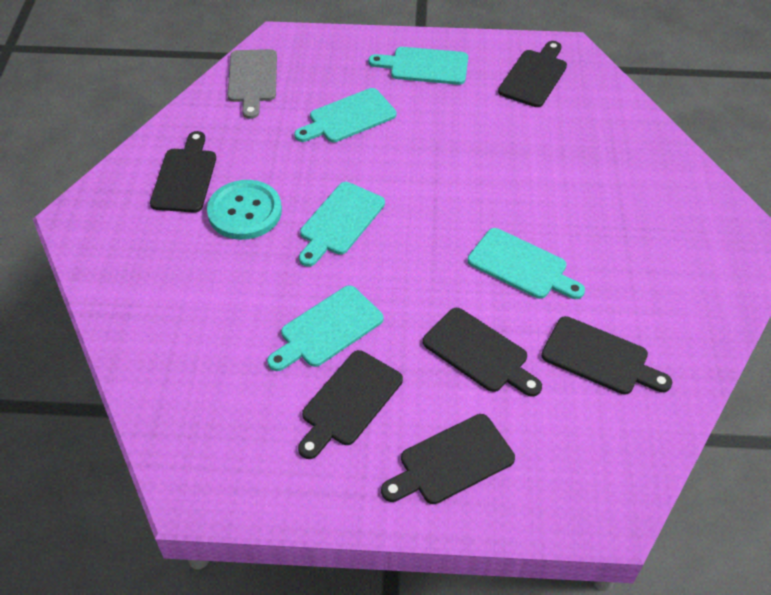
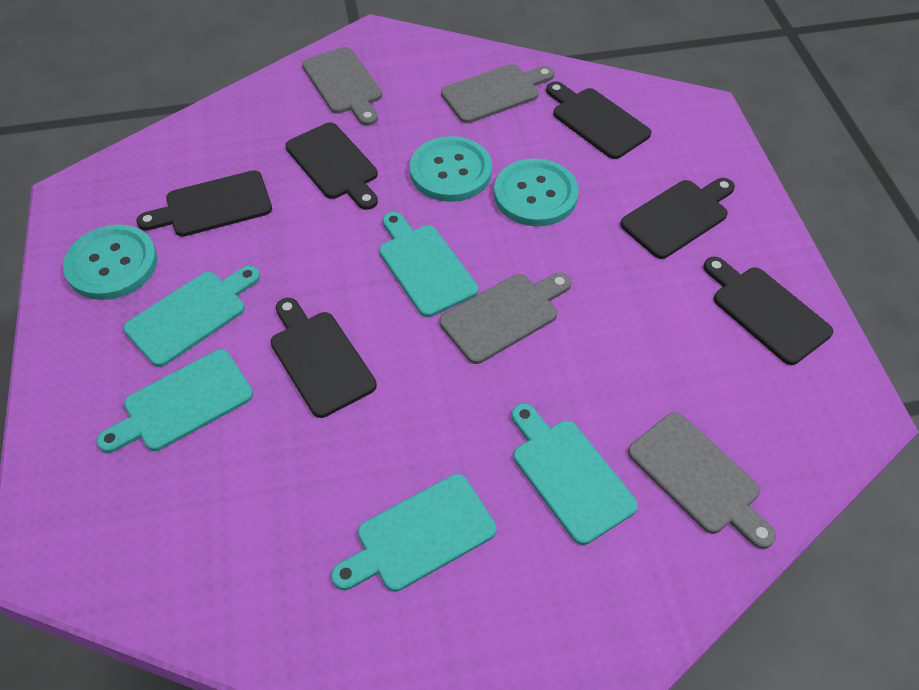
grey cutting board: [227,49,277,119] = 1 -> [302,47,382,126] [439,273,571,364] [441,64,554,123] [628,412,776,549] = 4
turquoise button: [207,180,282,240] = 1 -> [63,225,158,300] [410,136,492,202] [494,158,579,226] = 3

